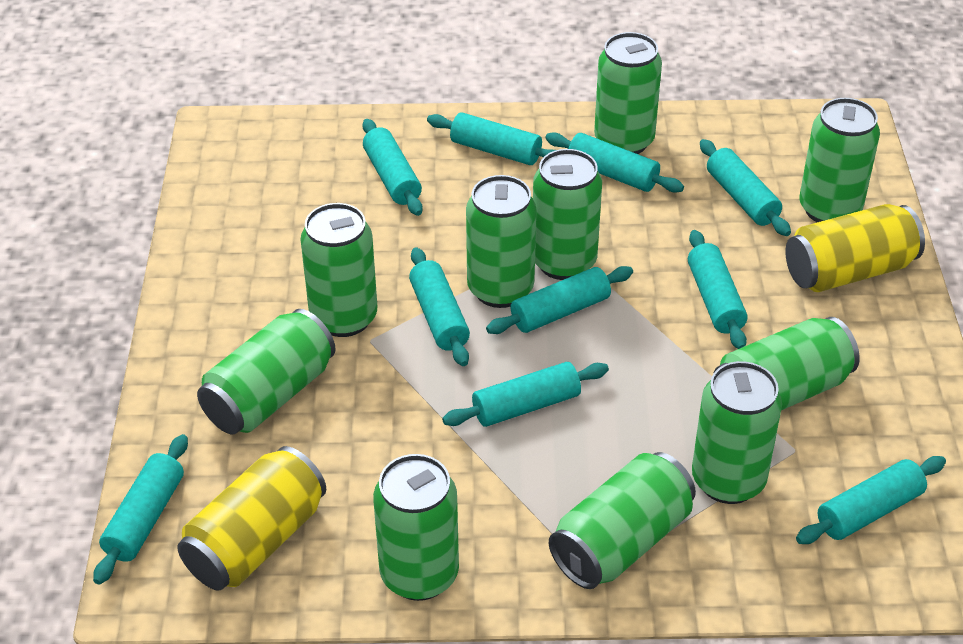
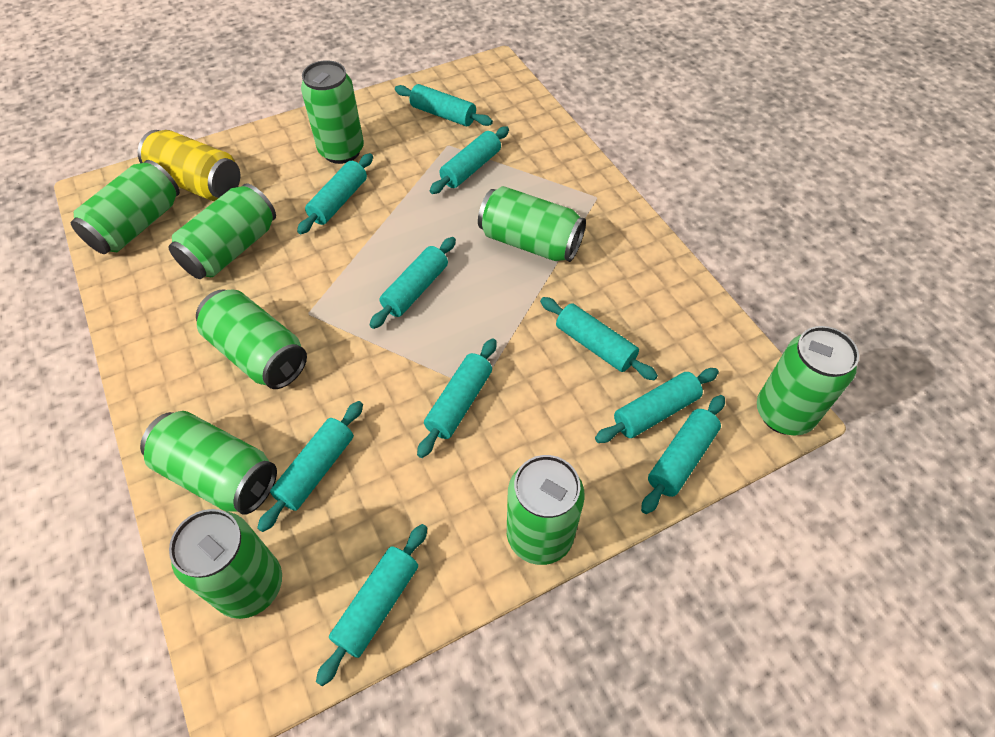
green can: [197,309,336,435] [301,203,377,337] [373,454,459,601] [466,175,536,308] [533,149,602,280] [549,452,696,589] [594,32,662,154] [692,361,782,504] [713,317,860,411] [800,98,880,222] = 10 -> [71,160,180,254] [140,411,277,515] [168,183,276,279] [169,509,282,619] [196,289,307,389] [301,60,364,164] [478,186,586,262] [507,455,585,565] [757,326,859,435] = 9
yellow can: [177,446,326,591] [785,204,925,292] = 2 -> [138,130,240,201] = 1

